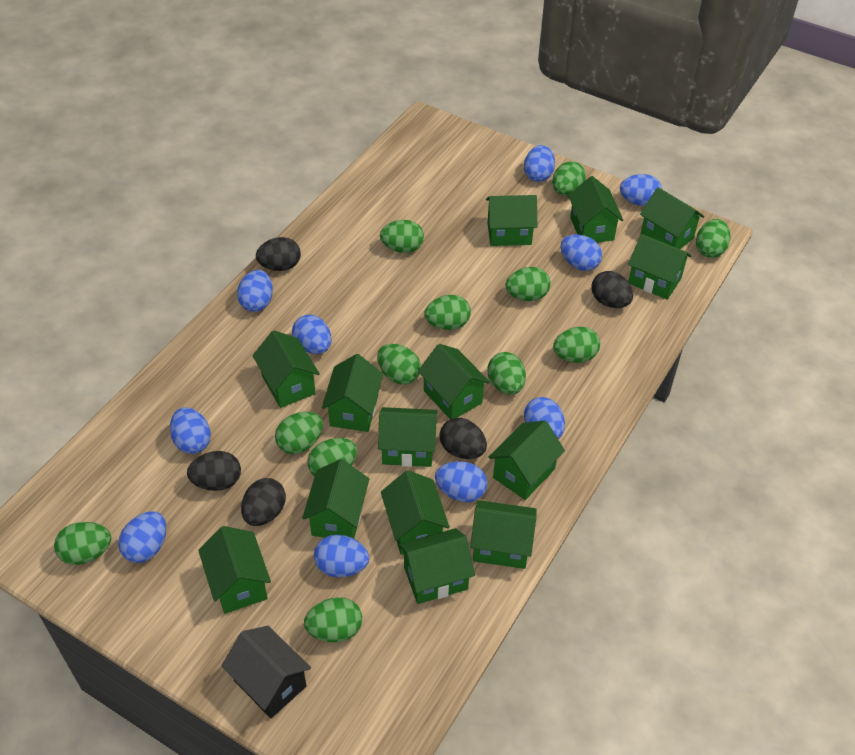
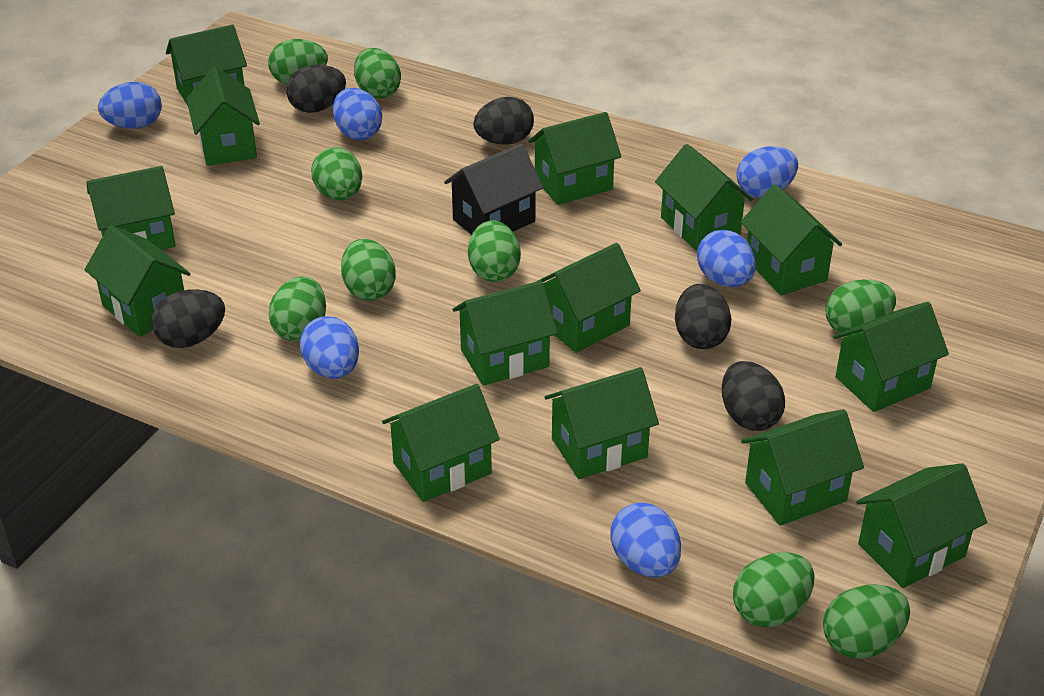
blue egg: [118,511,166,563] [170,407,211,454] [237,270,273,312] [292,315,331,354] [314,535,369,577] [435,461,487,502] [524,145,555,182] [524,397,565,439] [561,234,602,271] [620,174,662,206] = 10 -> [98,82,162,129] [300,316,359,379] [333,88,382,140] [611,502,681,577] [697,230,756,287] [736,146,798,198] = 6
green egg: [54,522,111,565] [275,412,323,454] [304,597,362,642] [307,438,357,477] [377,344,421,385] [380,220,424,253] [424,295,471,330] [487,352,526,395] [505,267,551,301] [552,161,586,196] [553,327,600,363] [696,219,731,258] = 12 -> [268,39,328,84] [269,277,326,341] [311,147,362,201] [341,239,396,301] [354,48,401,99] [468,220,521,282] [733,552,815,627] [823,584,910,659] [825,279,896,333] = 9

